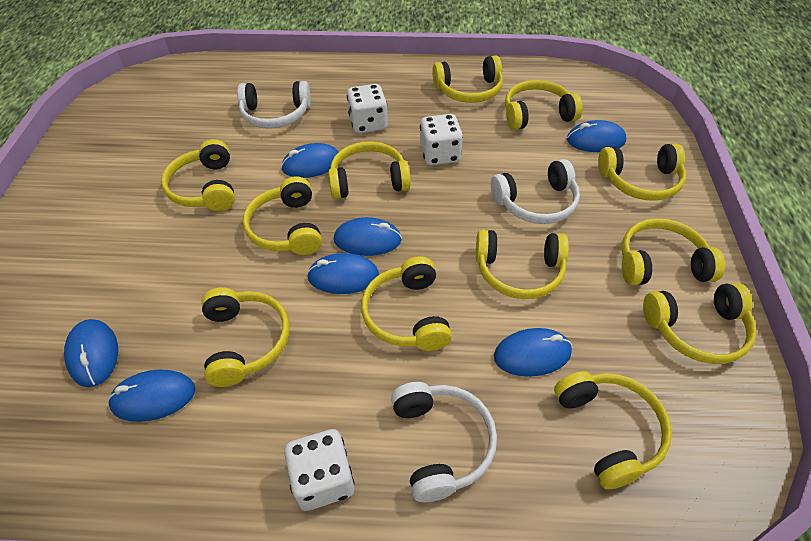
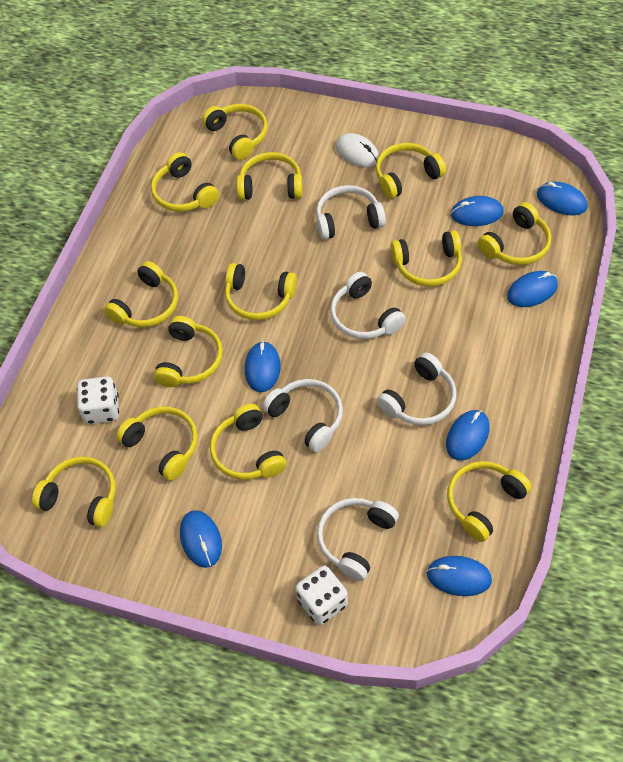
white dice: [284,429,354,511] [347,84,388,133] [420,114,463,165] = 3 -> [77,376,119,424] [295,566,348,625] = 2
white headphones: [237,81,311,129] [391,382,497,502] [491,159,580,224] = 3 -> [262,379,343,452] [316,185,386,240] [317,498,399,581] [330,272,406,339] [377,352,456,425] = 5
white mouse: none = 0 -> [336,133,379,167] = 1
yellow headphones: [161,139,235,211] [201,287,289,387] [243,176,322,255] [328,141,411,199] [361,256,452,351] [432,55,503,103] [476,230,569,299] [505,80,583,130] [554,371,672,489] [598,143,686,201] [621,218,725,285] [643,283,757,364] = 12 -> [32,457,116,527] [104,261,178,327] [116,407,198,481] [151,152,219,212] [154,316,223,387] [202,104,268,160] [210,404,286,480] [225,263,297,320] [237,152,303,200] [376,143,446,199] [391,230,462,287] [447,461,532,542] [477,202,551,265] = 13

